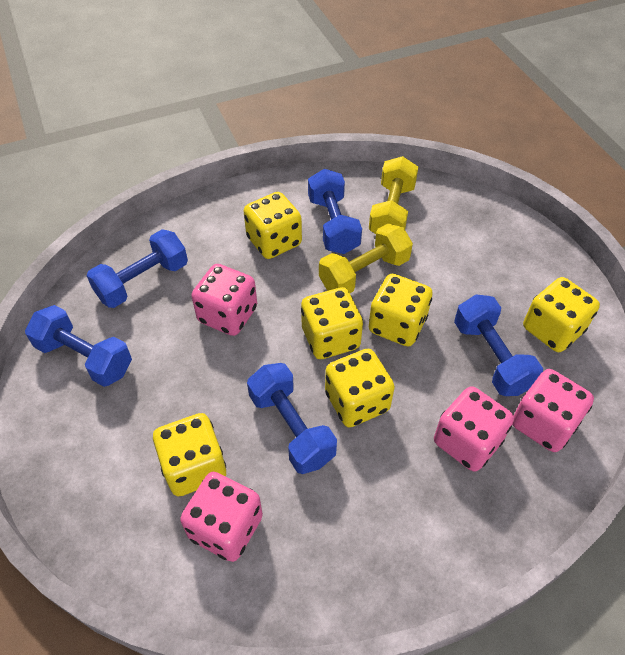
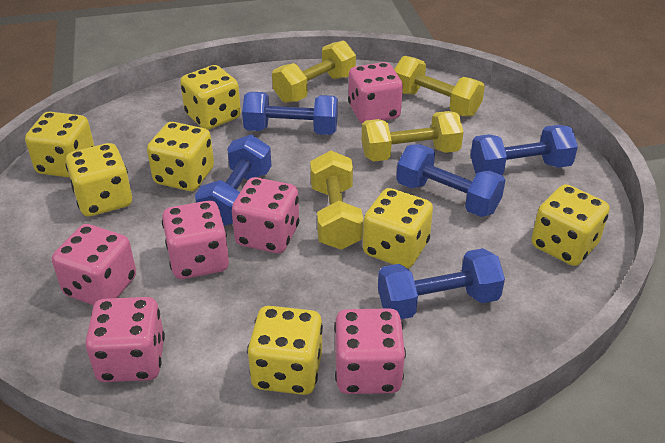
pink dice: [180,472,263,562] [192,264,257,336] [434,386,514,472] [512,369,594,452] = 4 -> [52,224,136,305] [85,297,165,382] [162,201,229,279] [232,177,299,253] [334,308,406,394] [348,62,403,123] = 6
yellow dice: [153,413,226,496] [244,192,302,259] [301,287,363,359] [325,349,395,427] [369,274,432,347] [523,277,600,352] = 6 -> [25,112,94,178] [65,143,132,216] [147,122,214,191] [180,65,241,130] [247,306,323,395] [363,188,433,268] [531,184,610,266] = 7
yellow dumbbell: [319,223,413,293] [369,156,418,234] = 2 -> [272,40,356,103] [310,150,363,250] [362,111,463,161] [394,56,485,117] = 4

